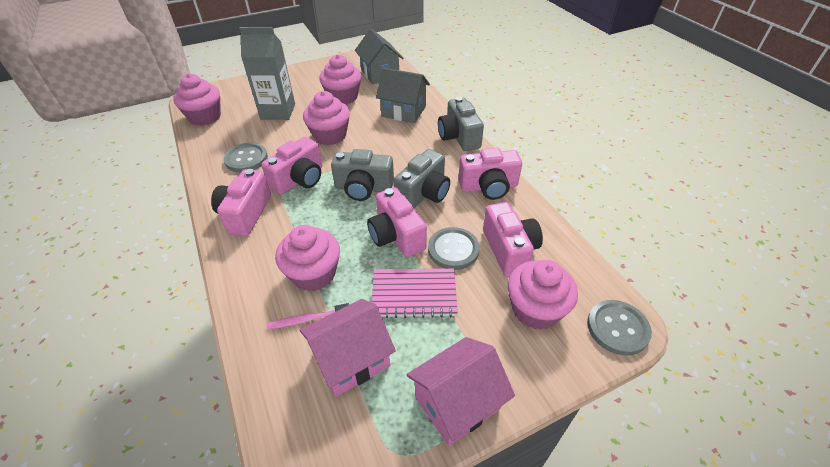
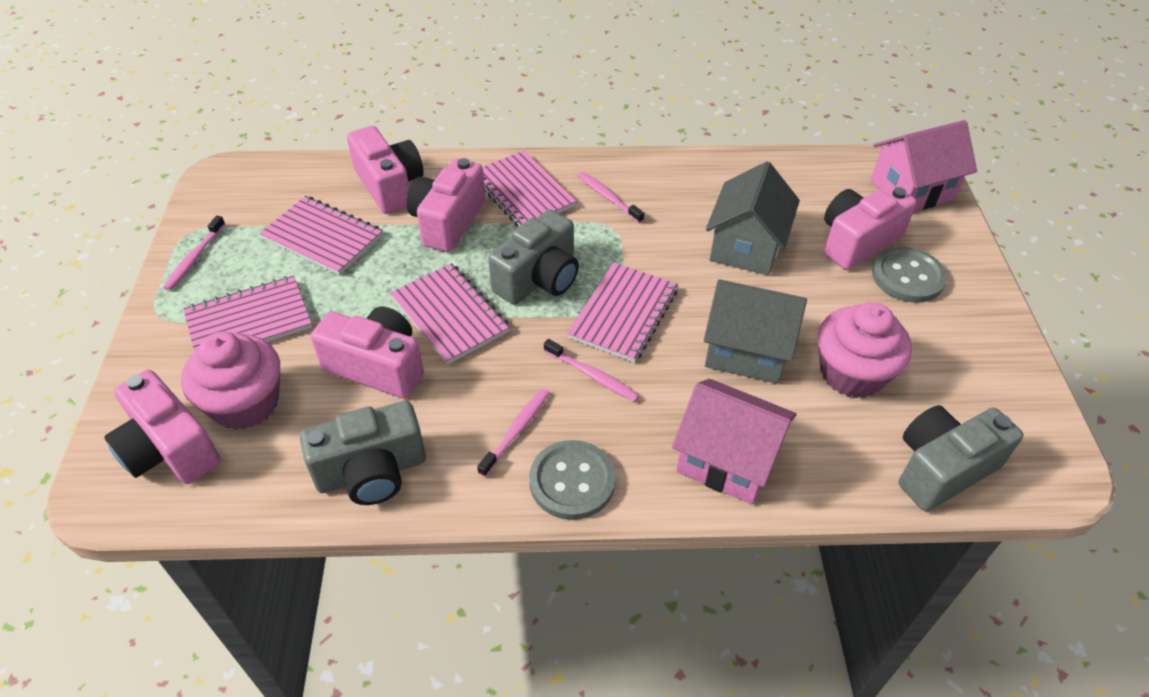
grey button: [224,143,268,172] [428,227,480,270] [587,300,652,356] = 3 -> [529,440,616,520] [872,246,947,303] = 2
grey carton: [239,27,295,120] = 1 -> none = 0
pink cupcake: [173,74,221,126] [275,225,340,291] [303,91,350,145] [319,54,361,104] [508,260,578,330] = 5 -> [181,332,280,430] [818,302,912,398] = 2
pink notebook: [372,268,458,318] = 1 -> [183,275,312,351] [260,196,383,275] [390,263,510,365] [482,151,576,226] [567,262,678,363] = 5
pink toothbrush: [266,303,349,329] = 1 -> [163,215,225,291] [477,388,549,477] [544,339,639,402] [577,172,644,223] = 4

